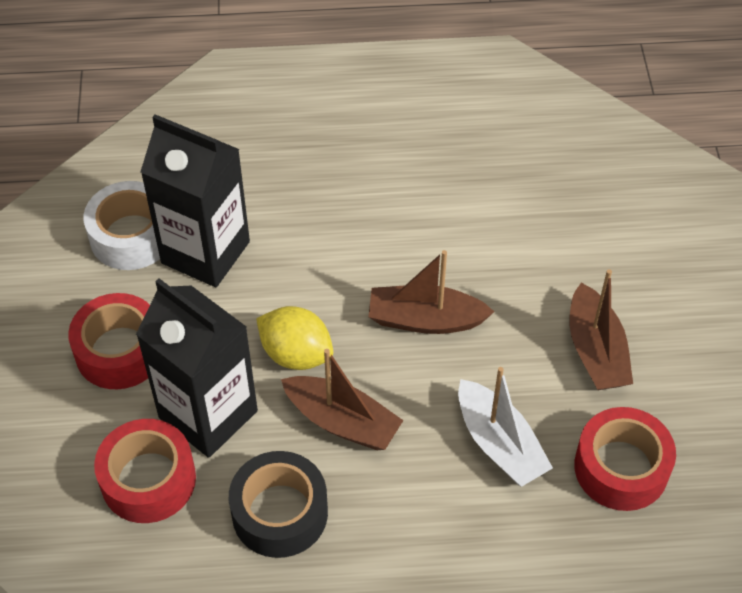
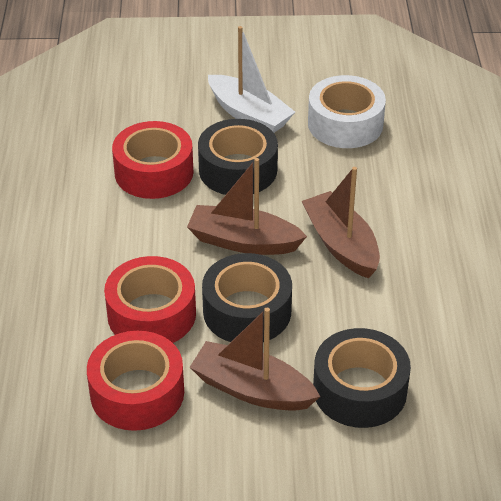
black carton: [136,278,258,458] [141,114,250,287] = 2 -> none = 0
black tape: [229,451,328,558] = 1 -> [198,119,278,195] [202,253,292,342] [313,328,411,428] = 3
yellow lemon: [256,306,333,370] = 1 -> none = 0

